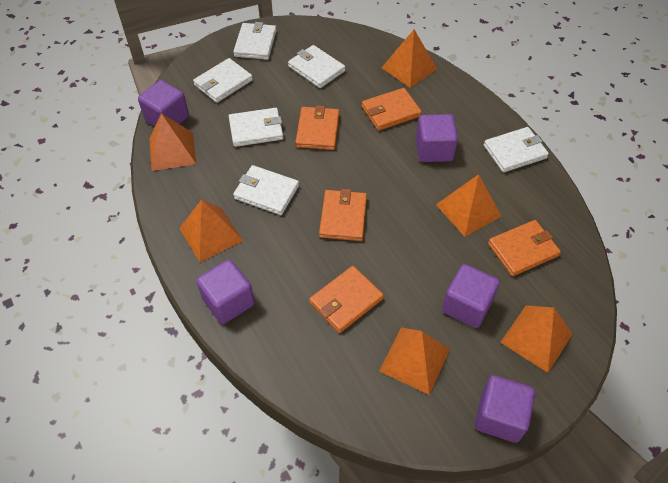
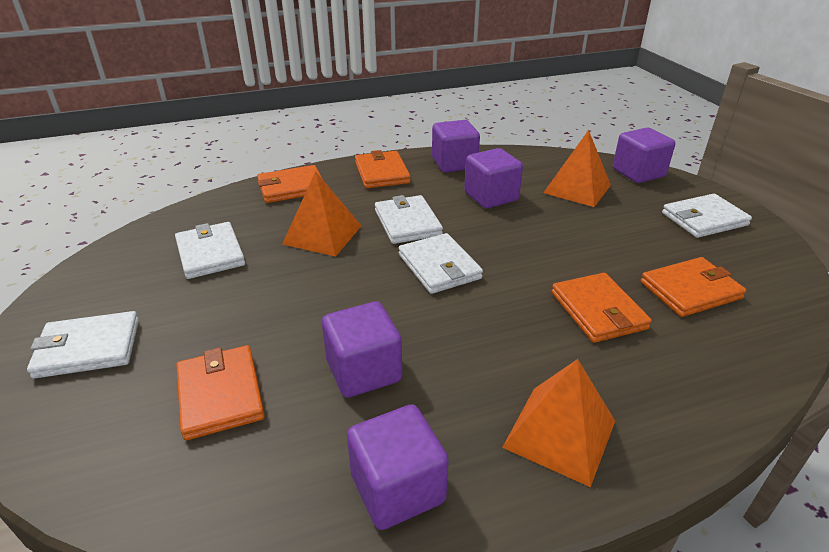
orange pyramid: [150,113,196,171] [179,199,243,262] [379,328,450,395] [382,30,437,88] [436,174,501,237] [500,305,573,373] = 6 -> [282,171,362,257] [502,359,615,487] [543,130,611,207] = 3
white wallet: [193,58,253,103] [229,108,284,147] [233,22,277,60] [233,165,299,215] [288,45,345,88] [484,127,549,173] = 6 -> [27,311,139,379] [175,222,245,279] [375,195,443,244] [399,233,483,294] [662,194,752,238] = 5

